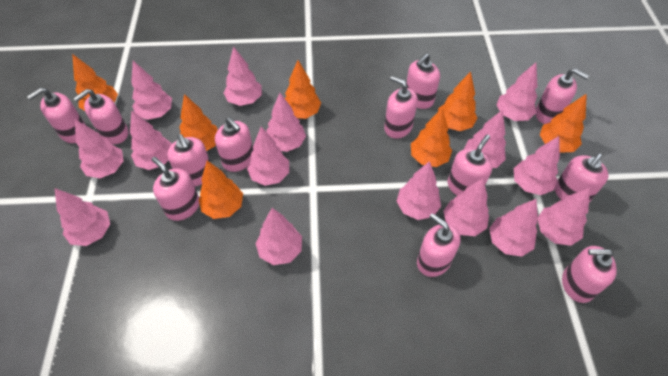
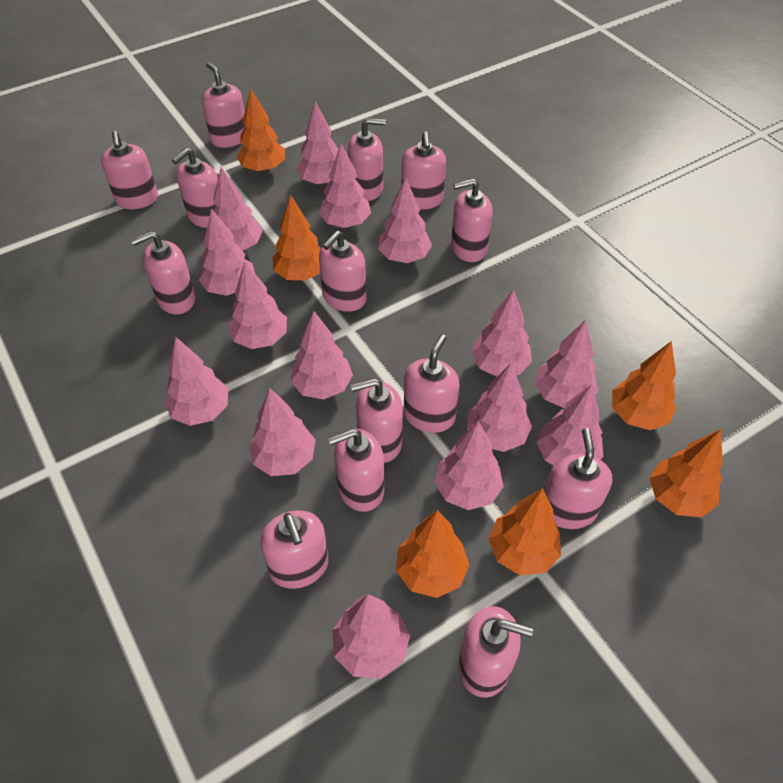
orange tree: [72,54,118,111] [179,94,218,151] [199,161,243,219] [285,60,321,119] [411,108,452,167] [438,72,477,131] [540,94,587,153] = 7 -> [237,89,285,173] [273,195,321,281] [396,510,470,598] [489,488,561,575] [612,341,676,430] [649,429,722,517] = 6
pink soap dispenser: [27,88,86,143] [74,89,128,144] [152,157,199,221] [167,134,210,186] [215,117,254,172] [384,76,418,139] [406,54,440,109] [417,213,461,277] [447,134,492,196] [536,68,589,124] [555,154,608,203] [562,246,617,303] = 12 -> [101,131,158,209] [131,231,195,314] [172,148,218,228] [202,62,245,148] [260,510,329,589] [319,231,366,312] [328,429,384,512] [348,118,386,201] [351,378,403,463] [402,131,446,210] [404,334,460,433] [451,178,493,262] [458,606,533,698] [544,428,612,529] = 14

